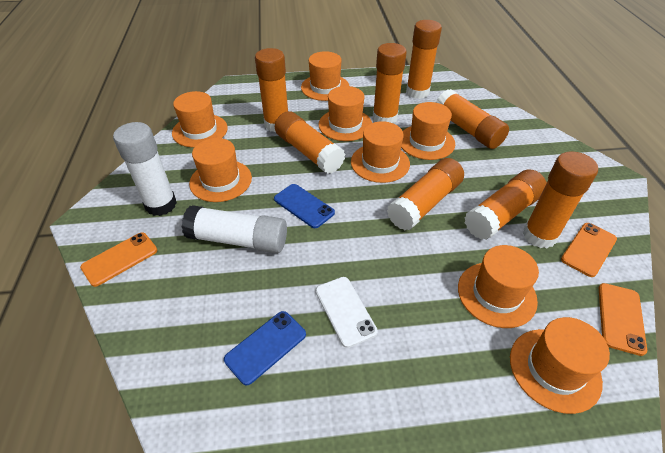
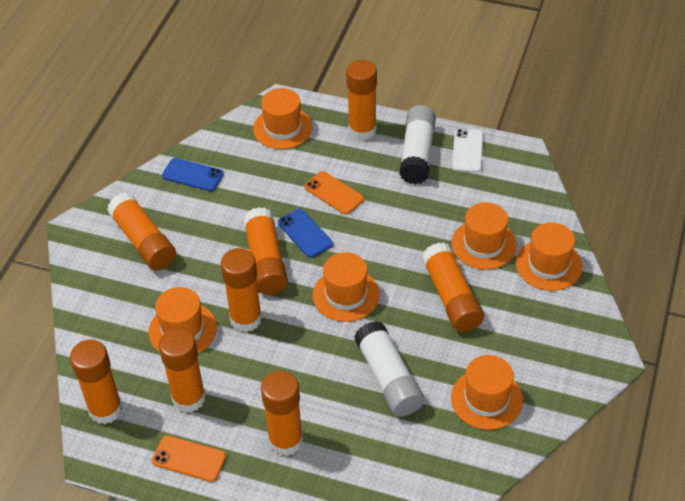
orange hat: [172,91,228,148] [189,138,252,202] [301,51,349,101] [319,86,372,141] [351,121,410,183] [401,102,455,160] [458,245,539,328] [510,317,610,414] = 8 -> [148,287,217,353] [253,88,313,149] [313,252,380,322] [451,202,517,270] [451,355,523,430] [516,222,582,291] = 6
orange phone: [80,232,157,287] [561,223,617,277] [599,283,647,356] = 3 -> [152,436,226,482] [304,171,364,215] = 2

